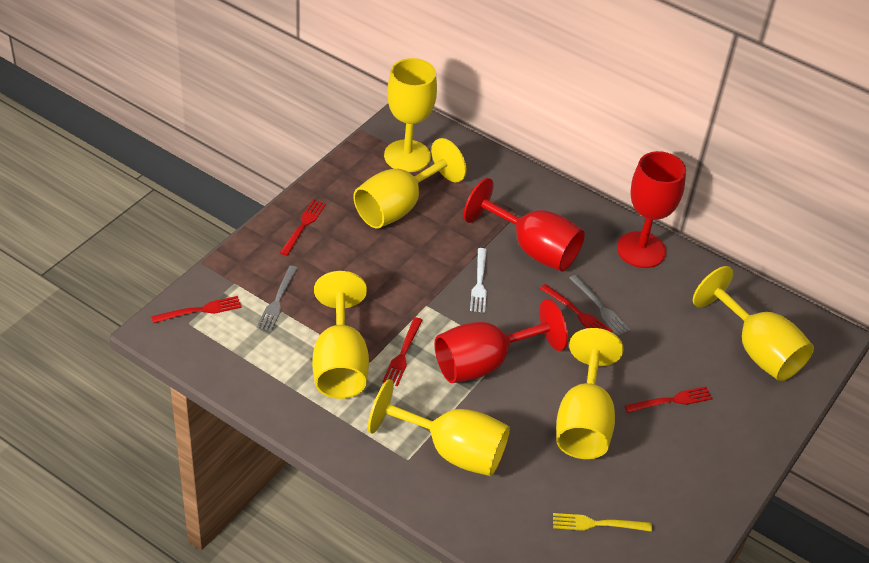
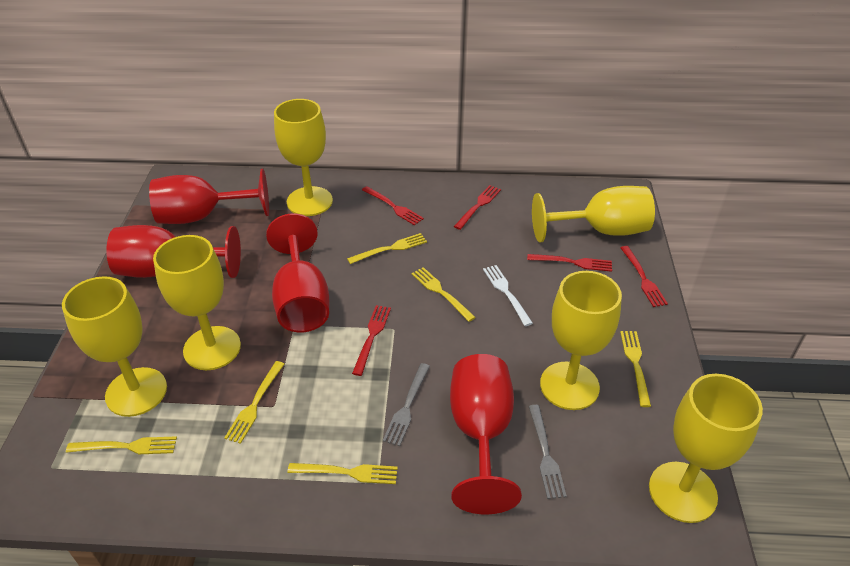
red goblet: [435,299,568,383] [463,178,585,271] [617,151,686,268] = 3 -> [106,225,241,278] [149,169,269,224] [266,213,329,332] [450,354,522,514] = 4
yellow fork: [553,513,652,532] = 1 -> [66,436,177,454] [224,361,284,444] [287,463,398,484] [347,233,427,264] [411,267,476,322] [620,331,651,407] = 6

